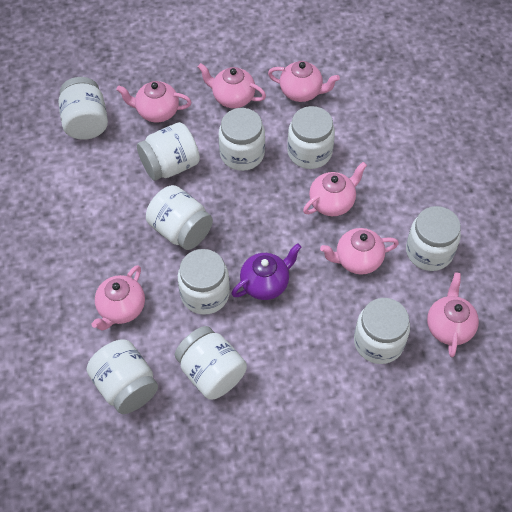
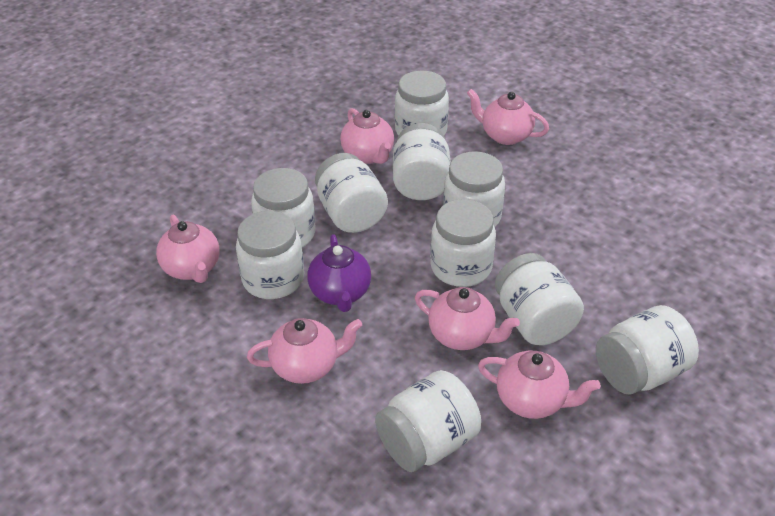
pink teapot: [91,265,145,331] [116,81,192,123] [198,63,266,108] [268,61,340,102] [303,162,367,216] [320,228,399,274] [427,272,479,357] = 7 -> [156,215,220,283] [247,318,362,384] [340,108,394,164] [415,287,520,350] [467,89,549,145] [478,351,601,419] = 6

